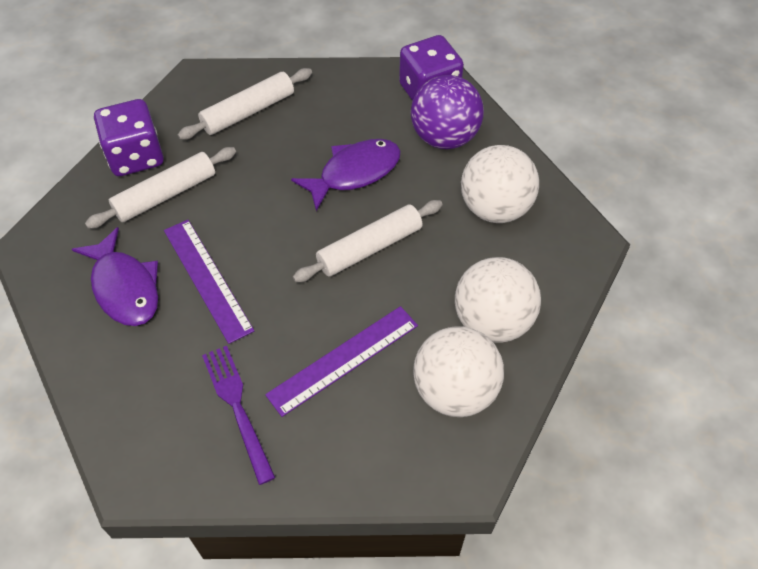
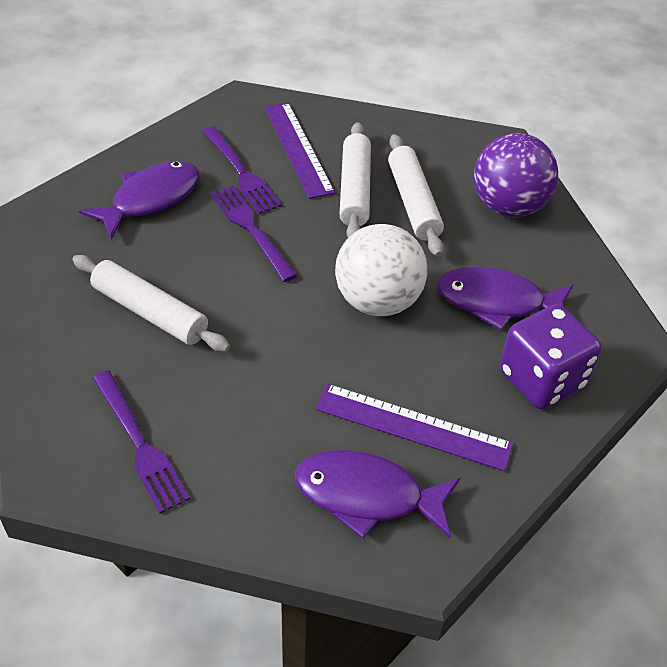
purple dice: [94,99,164,176] [399,35,464,101] = 2 -> [500,304,602,409] = 1
purple fish: [72,227,158,326] [291,139,401,211] = 2 -> [79,161,199,240] [295,450,460,539] [436,266,574,330] = 3
purple fork: [202,346,276,485] = 1 -> [93,370,190,514] [202,126,282,214] [210,185,297,282] = 3
white ball: [413,326,504,417] [455,257,541,343] [461,145,539,223] = 3 -> [335,224,428,316] = 1

